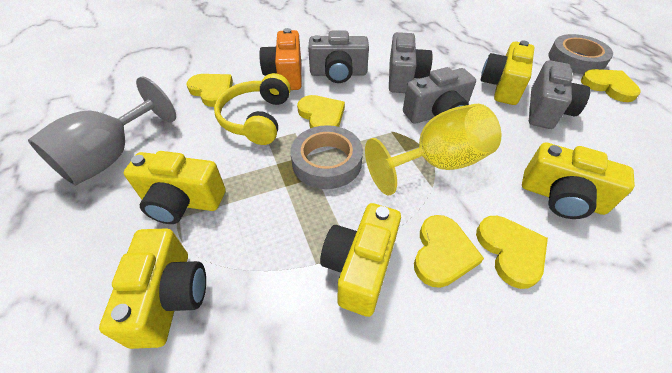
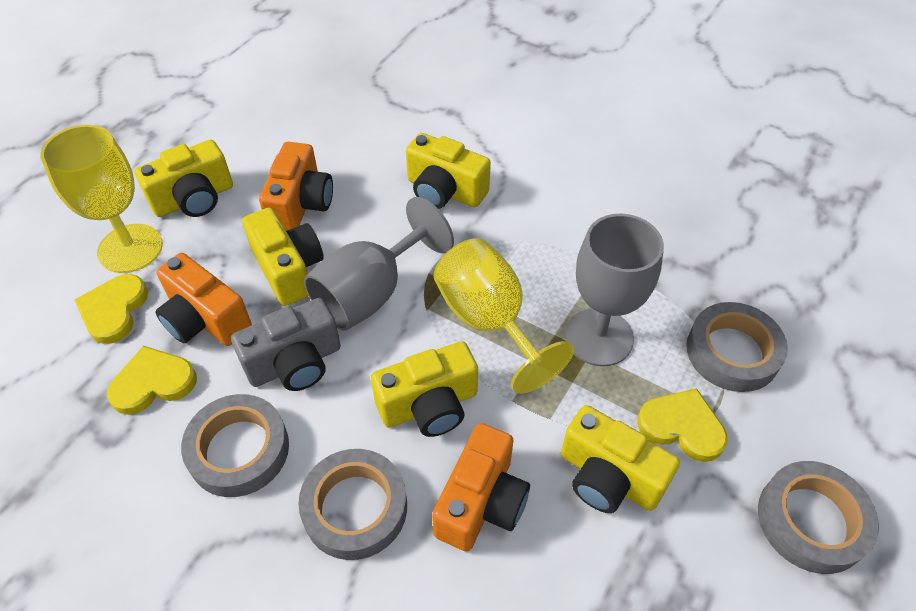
grey camera: [308,31,369,83] [389,32,433,93] [403,67,476,124] [529,60,591,129] = 4 -> [231,298,341,391] = 1
grey goblet: [28,76,176,186] = 1 -> [304,197,454,331] [565,213,664,367] = 2
grey tape: [291,125,363,189] [548,34,613,74] = 2 -> [181,394,289,497] [298,449,407,560] [686,302,788,392] [758,461,879,574] = 4
orange camera: [260,28,302,90] = 1 -> [155,253,252,346] [259,142,333,231] [432,423,530,552] = 3
yellow goblet: [365,104,501,195] = 1 -> [41,125,163,273] [434,238,574,394] = 2
yellow headphones: [214,73,291,145] = 1 -> none = 0
yellow heart: [186,74,233,107] [297,95,345,128] [414,215,484,288] [476,216,548,289] [581,69,641,102] = 5 -> [74,274,148,344] [107,346,197,415] [637,388,728,462] = 3

